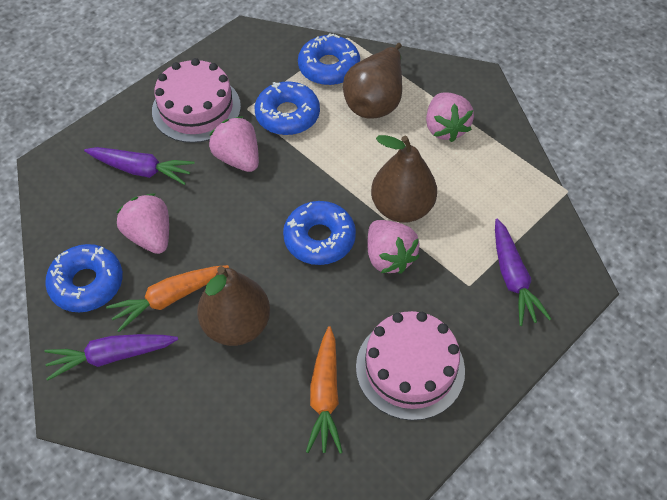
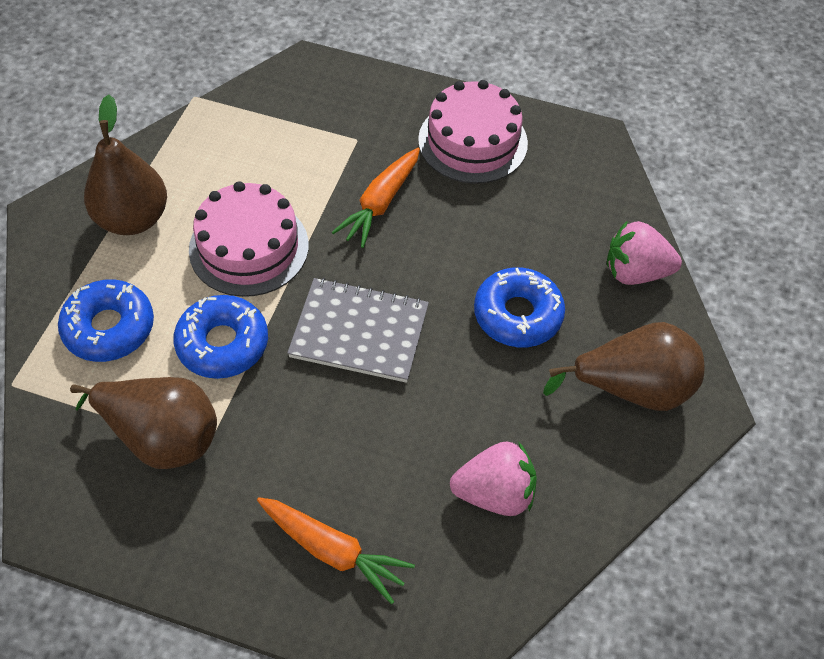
blue donut: [45,244,123,312] [255,81,320,135] [283,201,356,265] [298,33,360,85] = 4 -> [58,279,154,362] [173,295,268,379] [474,267,565,347] = 3
grey notebook: none = 0 -> [287,278,429,383] = 1
pink strawberry: [116,194,169,254] [209,116,259,172] [367,220,420,274] [426,93,474,142] = 4 -> [450,441,537,516] [607,221,682,285] = 2
purple carrot: [44,334,178,381] [84,147,194,185] [495,219,551,326] = 3 -> none = 0

